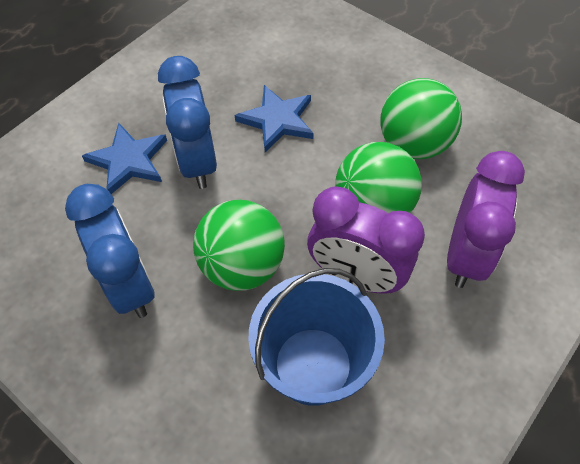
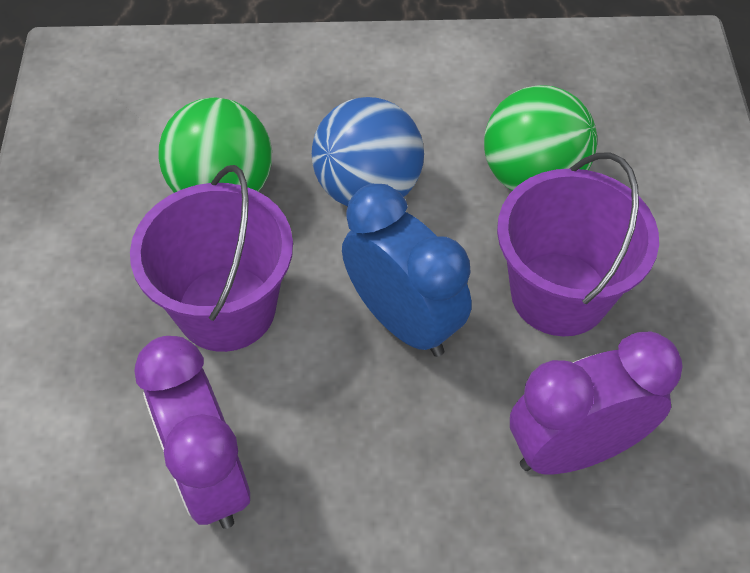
blue ball: none = 0 -> [312,97,424,207] = 1
blue bucket: [248,268,385,406] = 1 -> none = 0
blue clock: [65,184,155,318] [158,56,217,189] = 2 -> [342,184,472,357] = 1
blue star: [82,123,167,194] [235,85,314,152] = 2 -> none = 0
green ball: [193,200,285,291] [335,142,422,213] [380,78,462,159] = 3 -> [158,97,272,193] [484,85,597,191] = 2
purple bucket: none = 0 -> [130,165,293,352] [497,152,659,336] = 2

